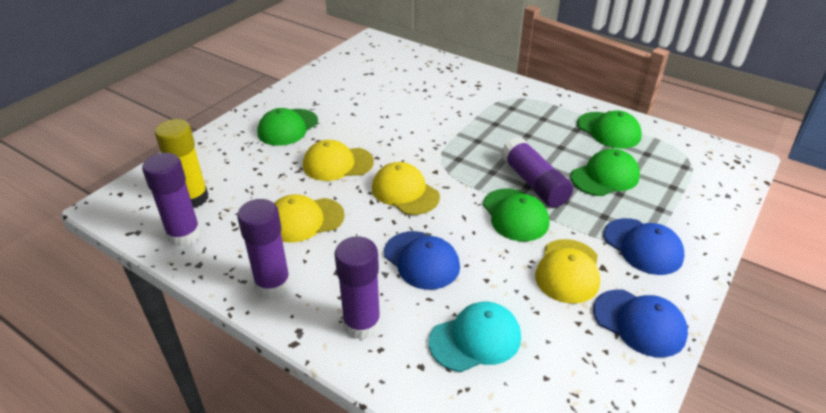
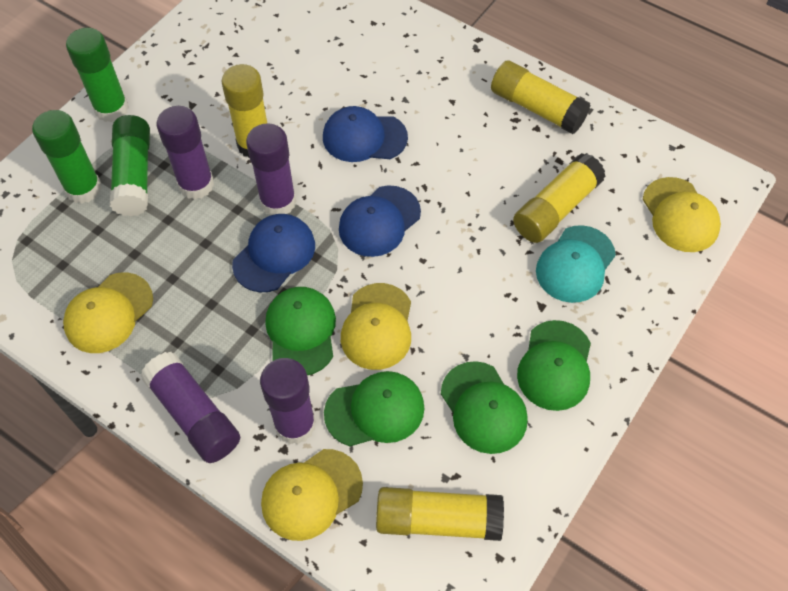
green glue stick: none = 0 -> [32,110,102,204] [66,28,129,122] [110,115,150,216] = 3
yellow glue stick: [155,119,208,208] = 1 -> [222,64,267,157] [376,487,504,541] [491,60,591,134] [513,153,606,243] = 4

